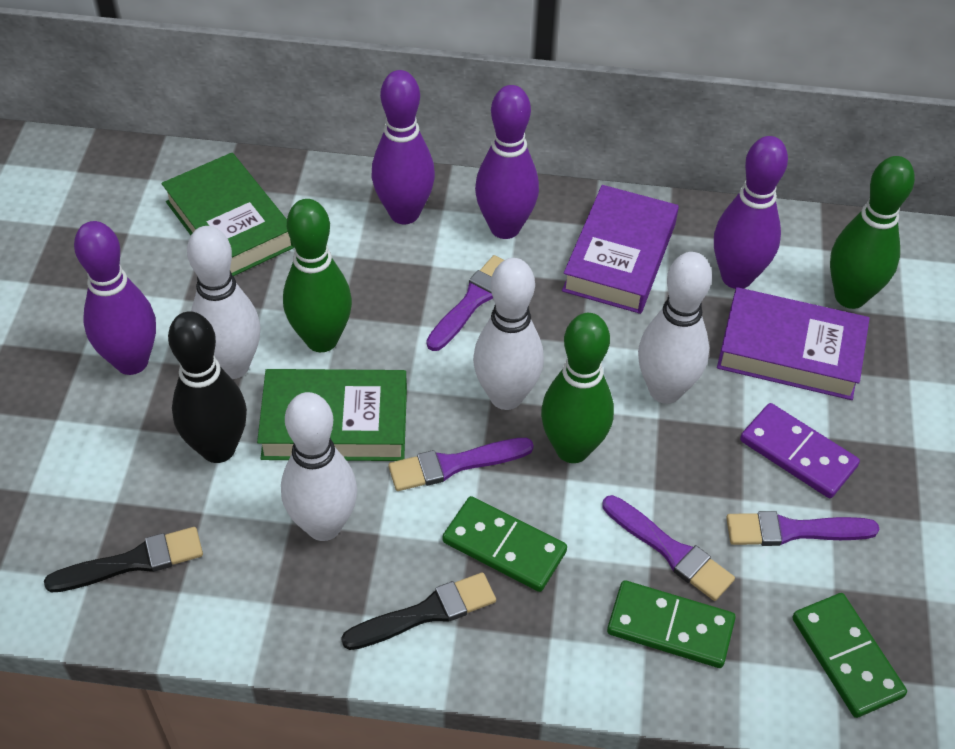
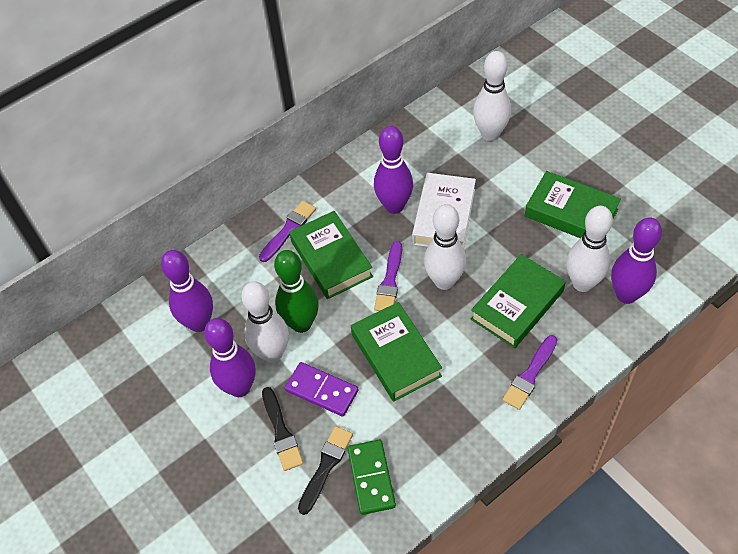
black bowling pin: [168,311,247,463] = 1 -> none = 0
green book: [162,153,295,276] [257,369,407,461] = 2 -> [289,211,373,299] [351,302,442,402] [471,254,566,349] [525,171,621,238] = 4
green bowling pin: [283,199,352,352] [541,313,614,463] [830,156,915,309] = 3 -> [274,250,319,333] = 1
green domino: [443,496,567,592] [607,580,736,668] [792,593,907,718] = 3 -> [348,440,396,515] = 1
purple book: [562,185,679,314] [717,287,870,400] = 2 -> none = 0
purple brush: [388,438,534,491] [426,255,504,351] [602,495,735,601] [726,511,880,546] = 4 -> [259,201,316,262] [374,241,402,311] [502,335,557,410] = 3
white book: none = 0 -> [412,173,476,248] = 1

